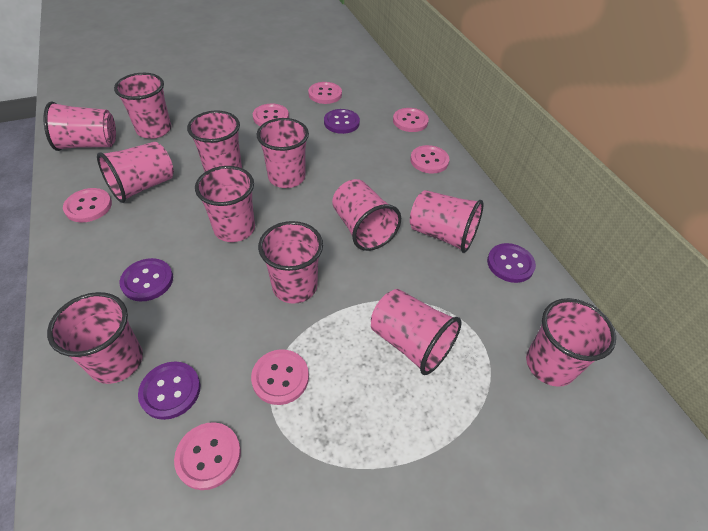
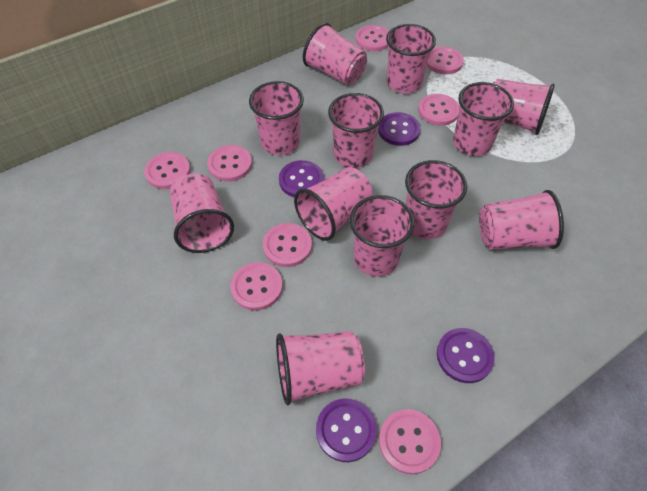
pink button: [63,188,112,222] [174,422,241,490] [251,349,309,405] [253,103,289,126] [308,82,342,104] [393,108,429,132] [410,145,450,174] = 7 -> [144,152,190,189] [207,145,252,182] [230,262,283,310] [263,223,312,267] [355,25,389,51] [379,409,441,475] [418,94,459,126] [427,47,464,74] = 8

